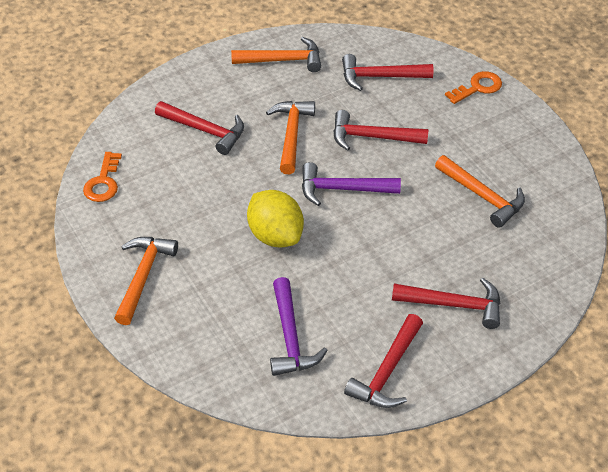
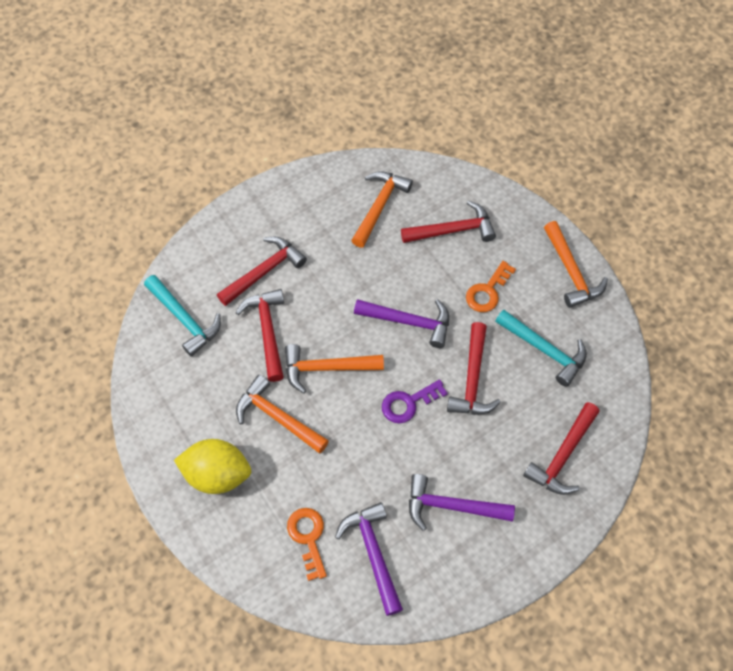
purple hammer: [270,277,328,376] [302,162,401,206] = 2 -> [335,502,403,616] [354,299,449,348] [409,474,515,531] = 3
purple key: none = 0 -> [382,379,448,423] = 1
turquoise hammer: none = 0 -> [144,275,221,357] [495,310,587,387] = 2

